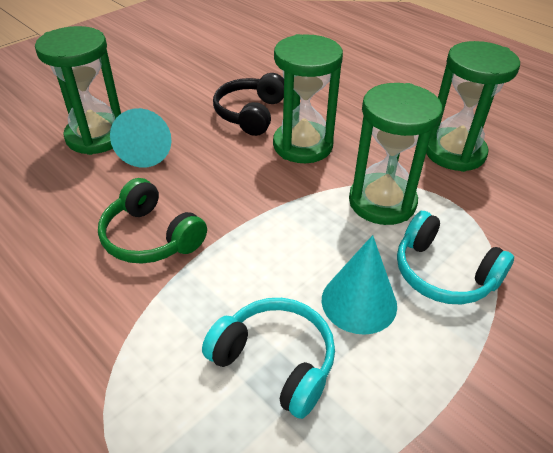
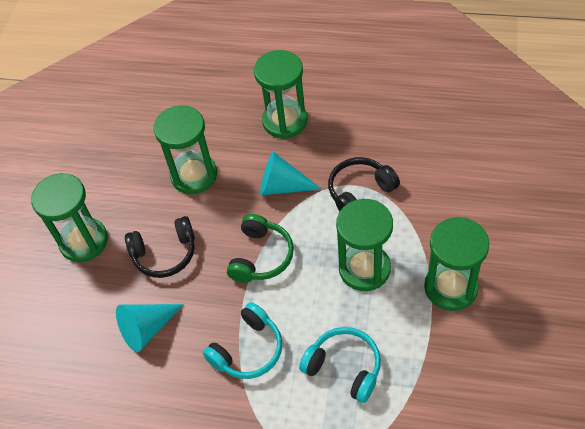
black headphones: [213,73,284,136] = 1 -> [125,216,195,278] [328,157,400,211] = 2
green hourglass: [35,26,121,155] [273,34,343,163] [349,83,443,225] [426,41,520,172] = 4 -> [31,173,108,262] [154,105,217,194] [254,50,308,139] [336,199,393,291] [424,217,489,311] = 5

